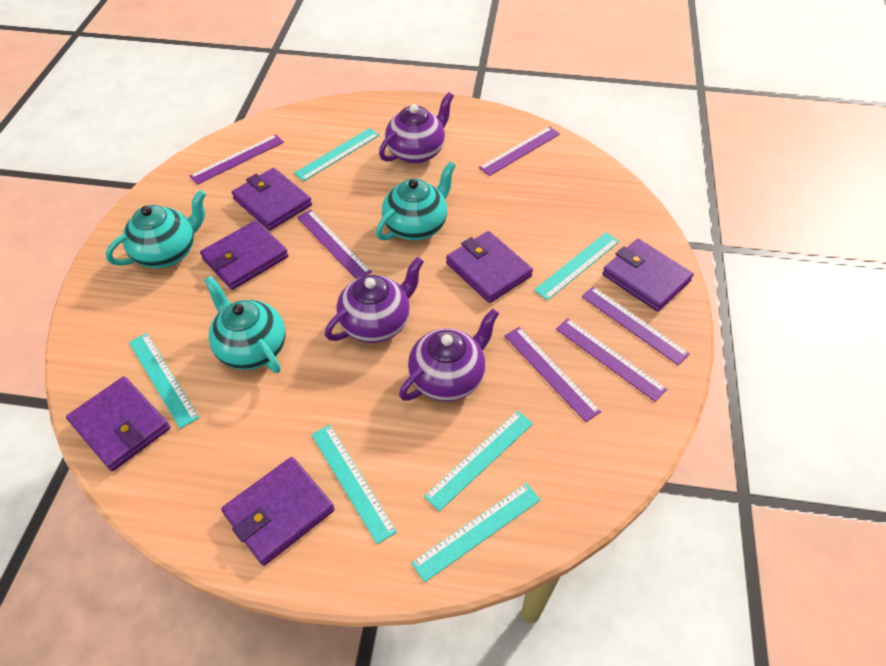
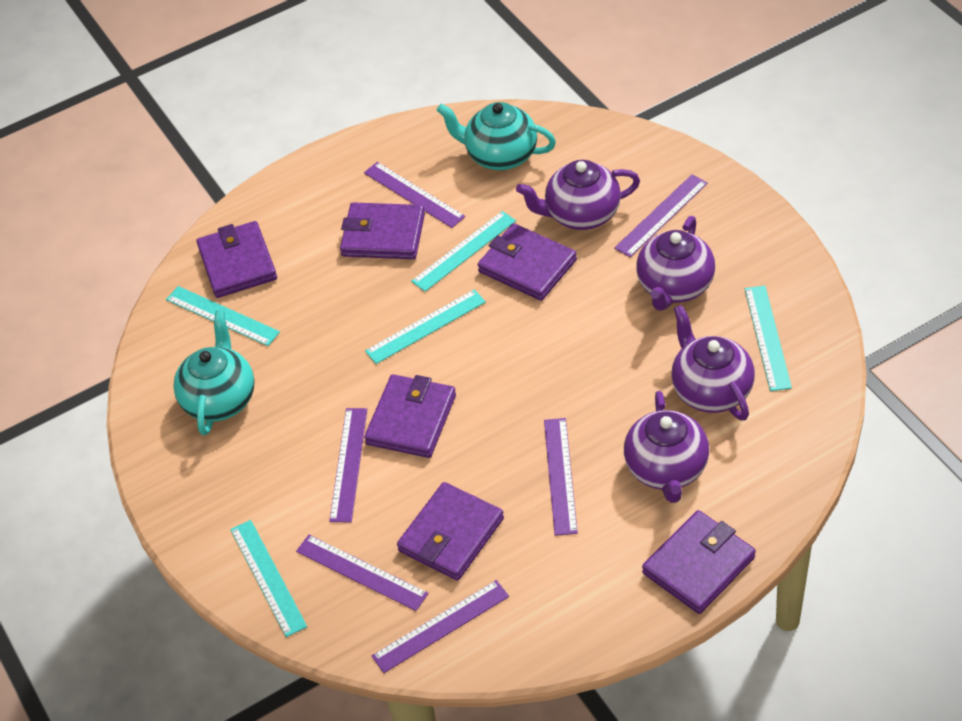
purple teapot: [325,257,424,343] [379,92,454,164] [399,308,499,401] = 3 -> [516,160,640,230] [624,391,709,503] [636,216,715,311] [671,305,755,421] = 4
turquoise ruler: [129,333,199,429] [294,128,379,181] [311,425,397,544] [411,483,541,582] [424,411,533,511] [534,232,619,301] = 6 -> [166,286,280,346] [230,520,307,637] [365,289,486,364] [411,211,516,292] [745,286,792,391] = 5
turquoise teapot: [106,190,206,268] [204,276,286,373] [376,162,456,241] = 3 -> [173,311,255,435] [437,102,556,170] = 2

